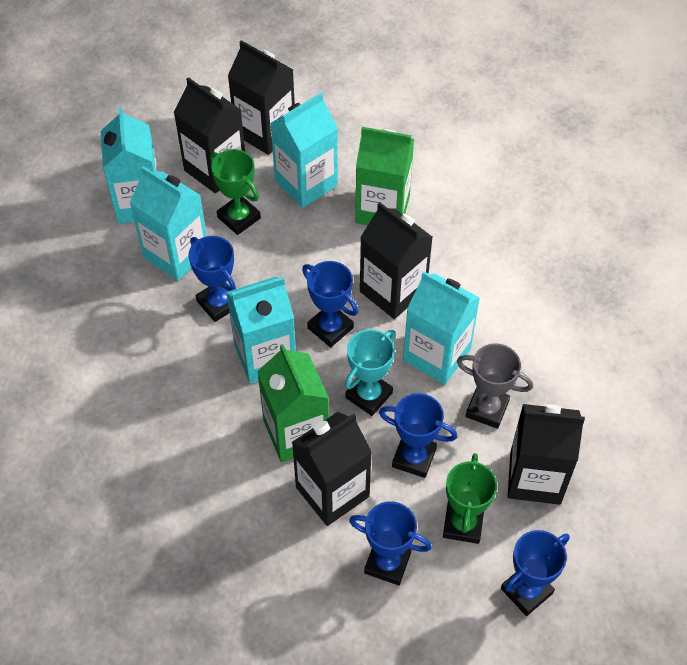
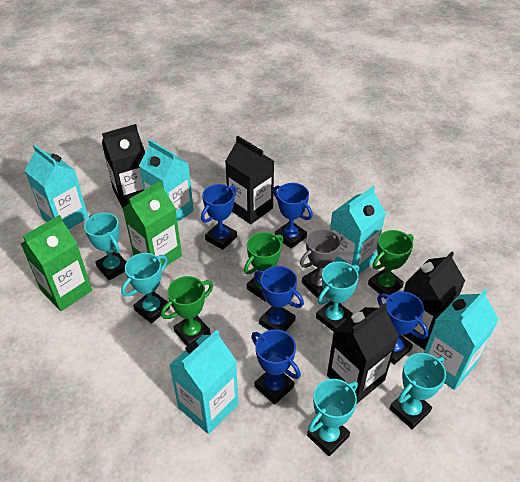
black carton: [174,77,245,193] [228,40,295,155] [292,412,372,526] [360,202,433,319] [508,404,585,505] = 5 -> [102,124,145,208] [225,136,274,224] [327,303,399,403] [403,252,465,350] = 4
green trophy: [210,149,261,235] [443,453,497,544] = 2 -> [161,276,213,346] [244,232,283,301] [368,230,414,299] = 3
turquoise trophy: [345,329,395,416] = 1 -> [84,213,126,281] [121,253,170,324] [307,379,358,456] [316,261,359,332] [389,353,446,429] = 5

